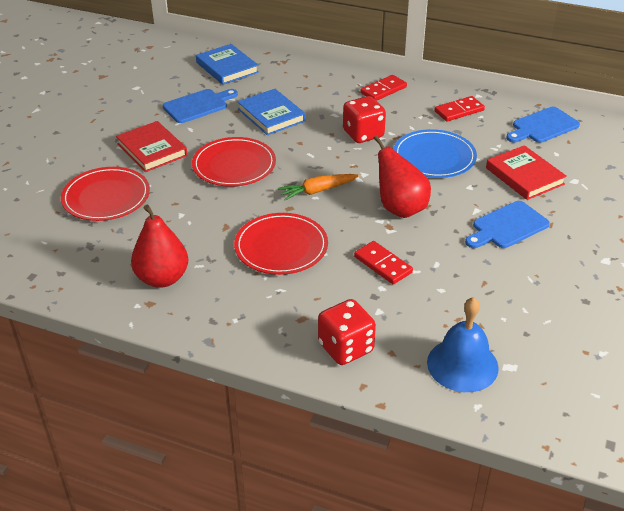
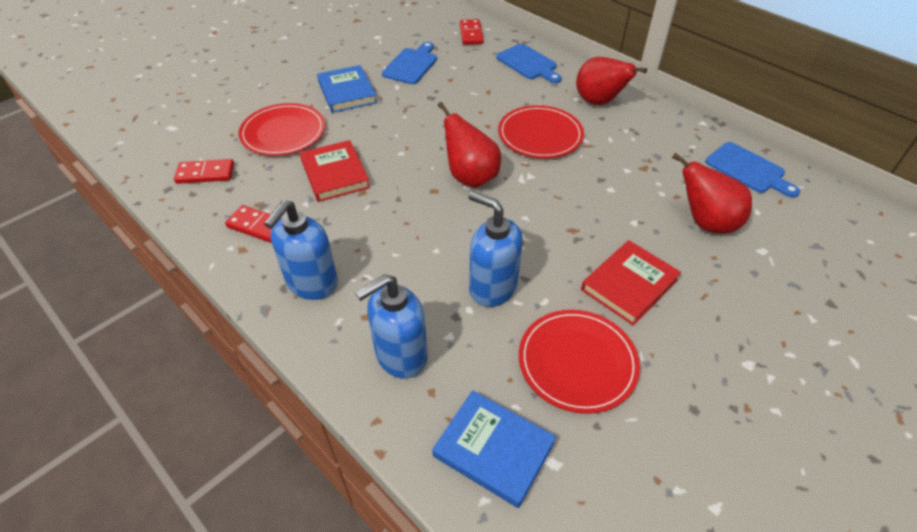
blue bell: [427,297,499,392] = 1 -> none = 0
blue plate: [394,129,477,178] = 1 -> none = 0
blue soap dispenser: none = 0 -> [264,200,338,300] [355,274,428,379] [468,191,523,307] = 3
orange carrot: [278,174,359,201] = 1 -> none = 0
red dice: [318,299,376,365] [343,96,386,143] = 2 -> none = 0
red pear: [131,205,188,288] [373,135,431,218] = 2 -> [438,102,501,188] [576,57,647,105] [672,153,752,234] = 3

